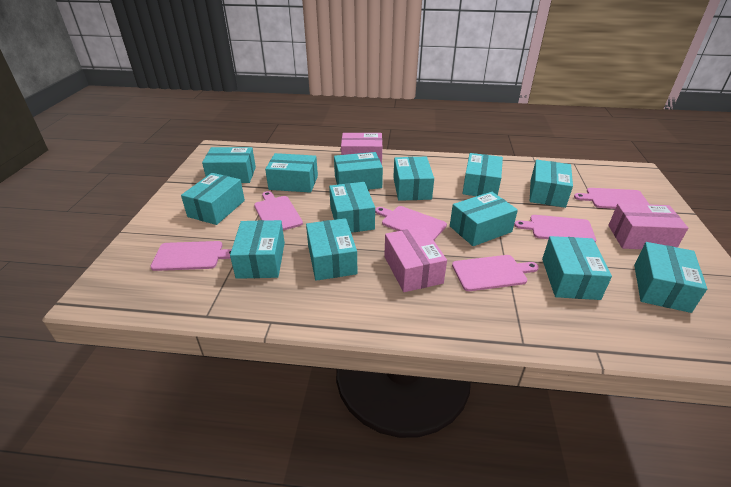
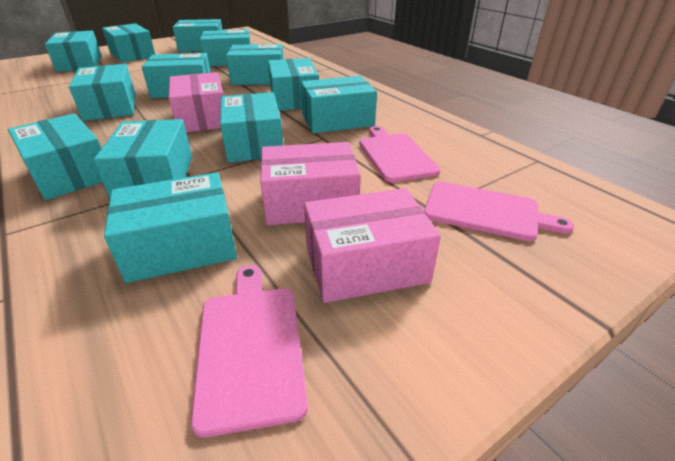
pink cutting board: [150,241,232,271] [254,191,303,230] [375,206,447,240] [452,255,539,291] [514,215,596,242] [574,188,649,209] = 6 -> [191,265,308,438] [359,126,440,182] [424,182,574,241] = 3

